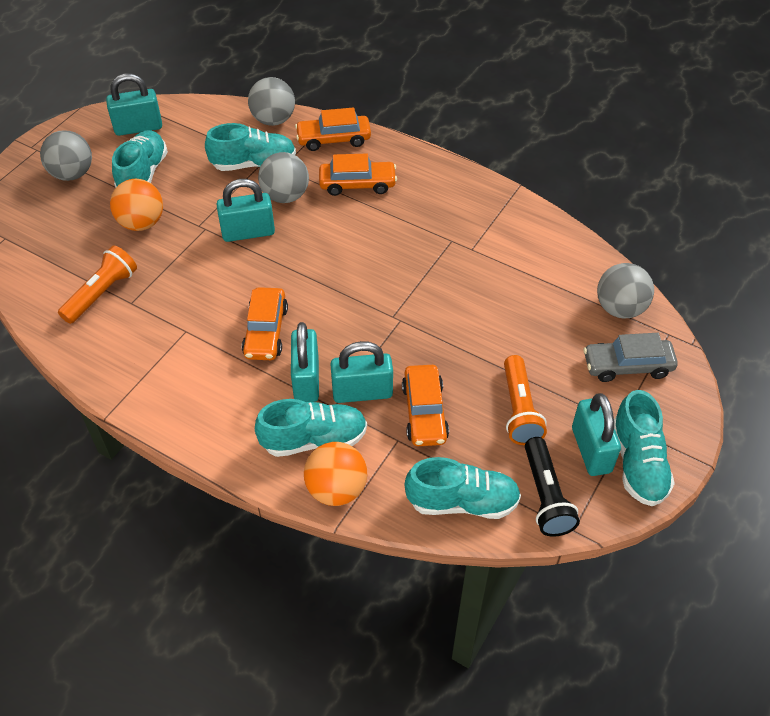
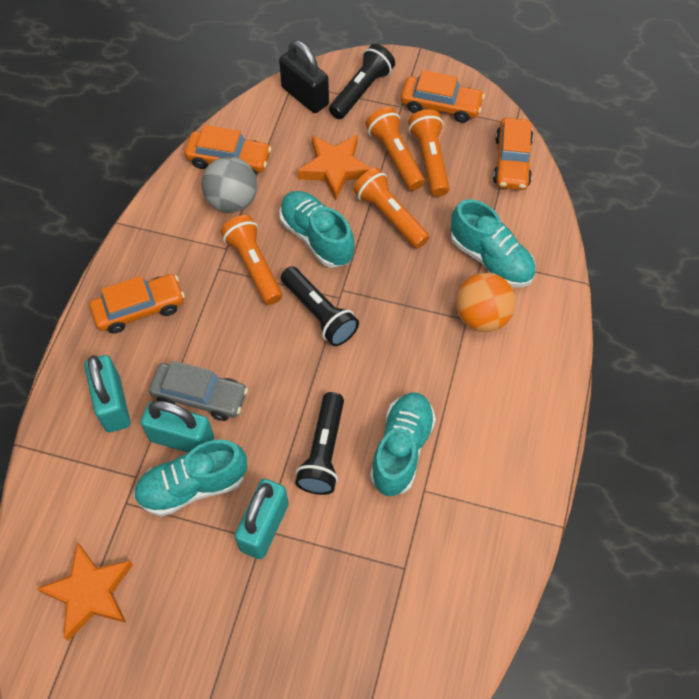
black flashlight: [525,437,580,537] = 1 -> [281,266,359,346] [295,392,344,495] [329,44,395,119] = 3
black padlock: none = 0 -> [279,40,329,113] = 1
grey ball: [40,130,92,181] [248,77,295,126] [258,152,309,203] [597,263,654,319] = 4 -> [202,156,258,213] = 1
orange ball: [110,179,163,231] [304,442,367,506] = 2 -> [456,273,515,332] = 1
orange flashlight: [58,246,137,324] [504,355,547,445] = 2 -> [221,215,282,305] [353,168,429,249] [366,107,425,191] [408,109,450,197] = 4
orange star: none = 0 -> [37,543,133,641] [297,135,372,200] = 2
turquoise padlock: [106,74,162,136] [216,179,275,242] [291,322,319,402] [330,341,393,403] [572,393,621,476] = 5 -> [84,355,130,432] [141,401,214,453] [234,479,288,559] = 3
turquoise shoe: [112,130,168,188] [205,123,296,171] [255,399,367,457] [404,457,521,519] [614,390,675,506] = 5 -> [134,440,247,516] [280,191,354,268] [370,392,436,496] [451,199,536,287] = 4

